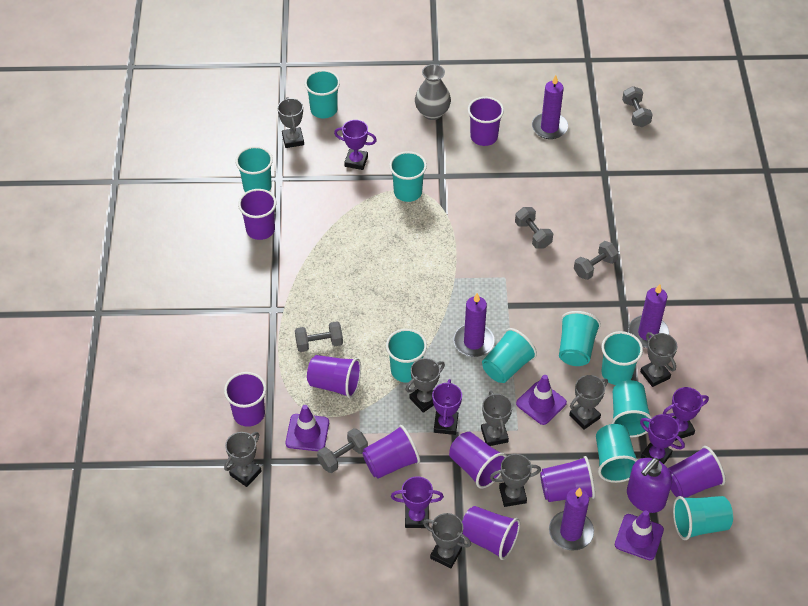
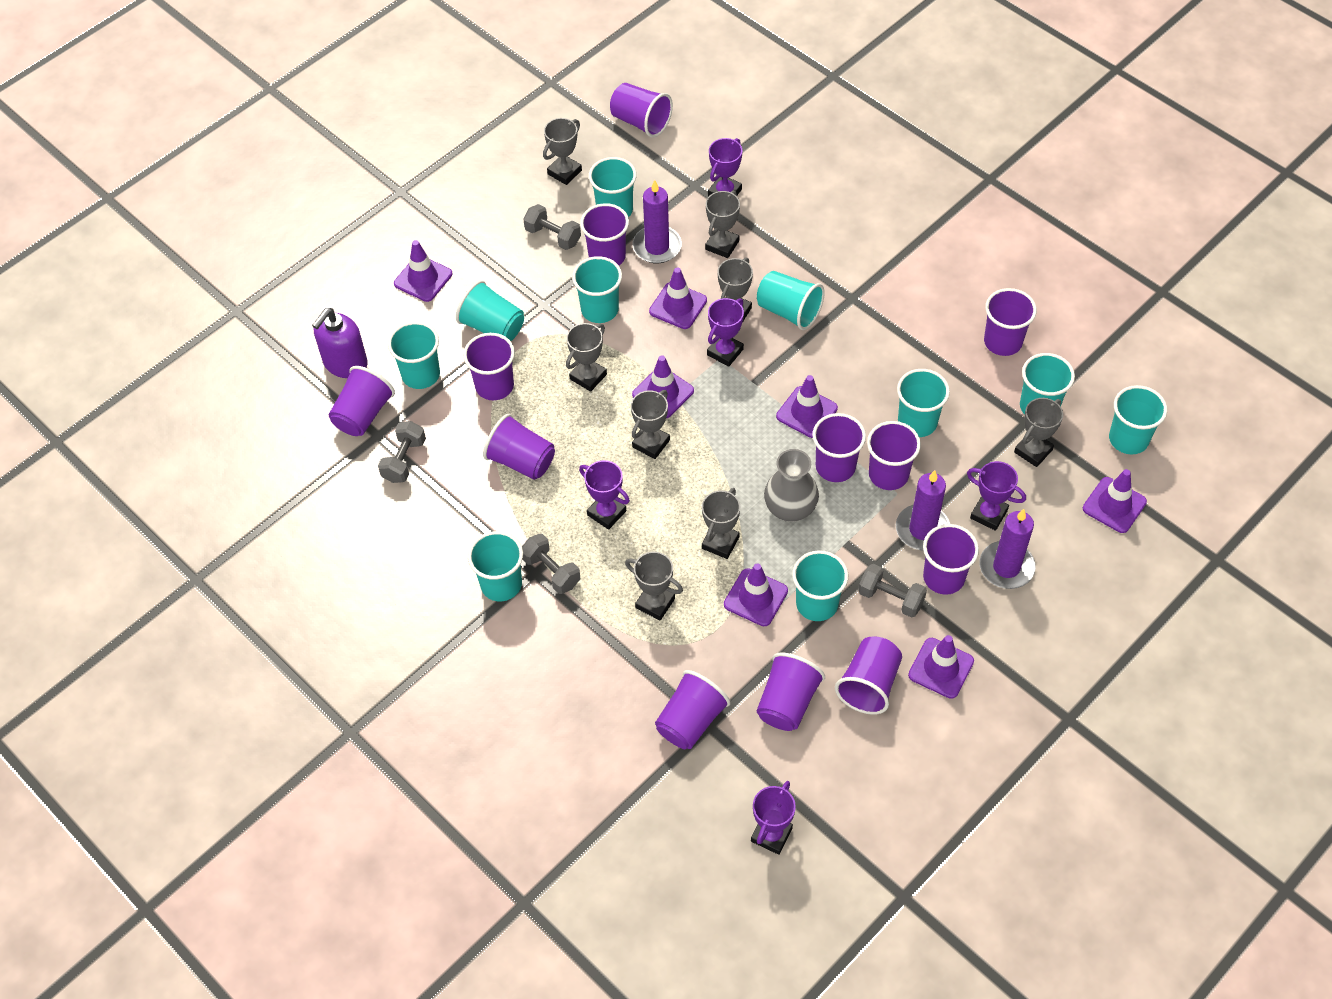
grey dumbbell: [295,321,343,352] [317,428,368,473] [515,207,553,249] [574,241,619,280] [622,86,653,127] = 5 -> [378,421,426,483] [522,534,580,594] [523,204,581,250] [858,564,927,618] = 4
purple candle: [453,293,495,357] [532,75,568,139] [549,488,594,551] [628,284,669,348] = 4 -> [632,180,682,263] [896,470,950,551] [979,509,1036,589] = 3
purple cup: [224,372,266,427] [238,189,276,240] [307,355,361,398] [362,425,420,478] [449,432,507,489] [462,506,520,560] [468,97,504,146] [540,456,595,502] [668,446,726,498] = 9 -> [329,366,395,436] [463,333,515,400] [483,414,555,480] [580,203,629,266] [610,83,673,138] [655,670,731,749] [757,652,825,731] [812,413,866,482] [835,637,902,715] [867,421,921,490] [923,524,979,595] [984,288,1037,356] = 12
purple traffic cone: [286,405,329,451] [516,375,567,425] [615,510,664,560] = 3 -> [394,240,452,302] [632,355,694,418] [649,267,707,329] [724,563,788,626] [776,375,838,438] [908,635,974,699] [1083,469,1147,533] = 7

